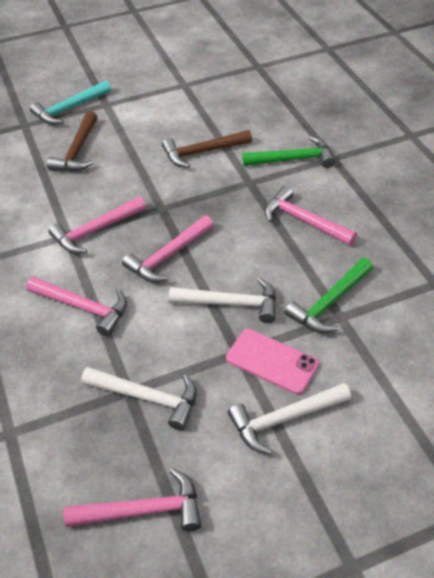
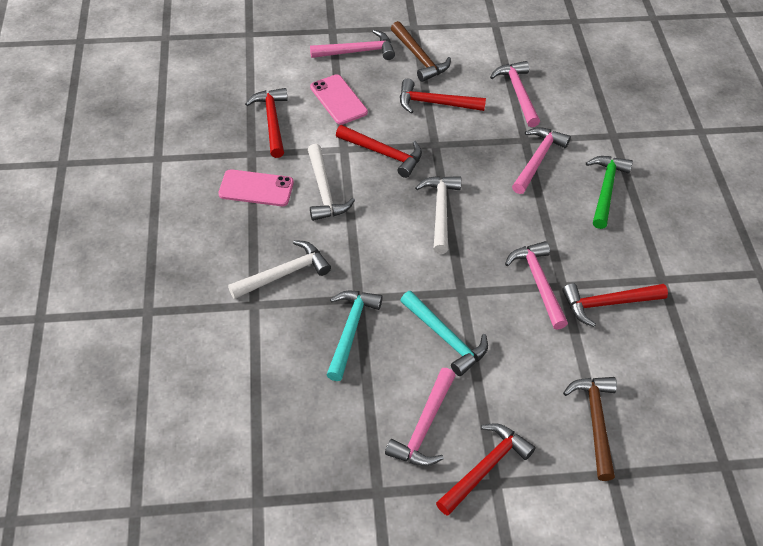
green hammer: [242,136,335,168] [284,258,373,333] = 2 -> [586,156,633,229] = 1
pink phone: [226,329,319,395] = 1 -> [218,169,294,206] [310,74,368,125] = 2
red hammer: none = 0 -> [245,88,288,158] [336,125,422,178] [400,79,486,113] [436,423,536,516] [562,283,668,327] = 5
turquoise hammer: [30,81,111,125] = 1 -> [327,291,383,381] [400,291,488,376] = 2

